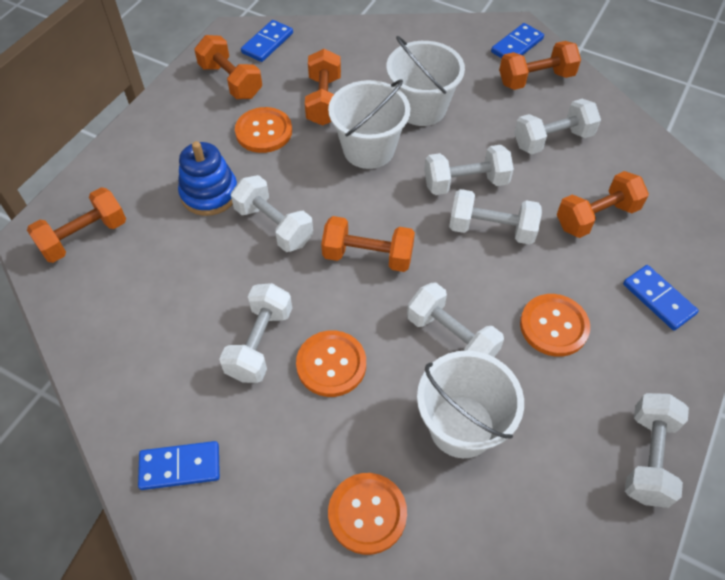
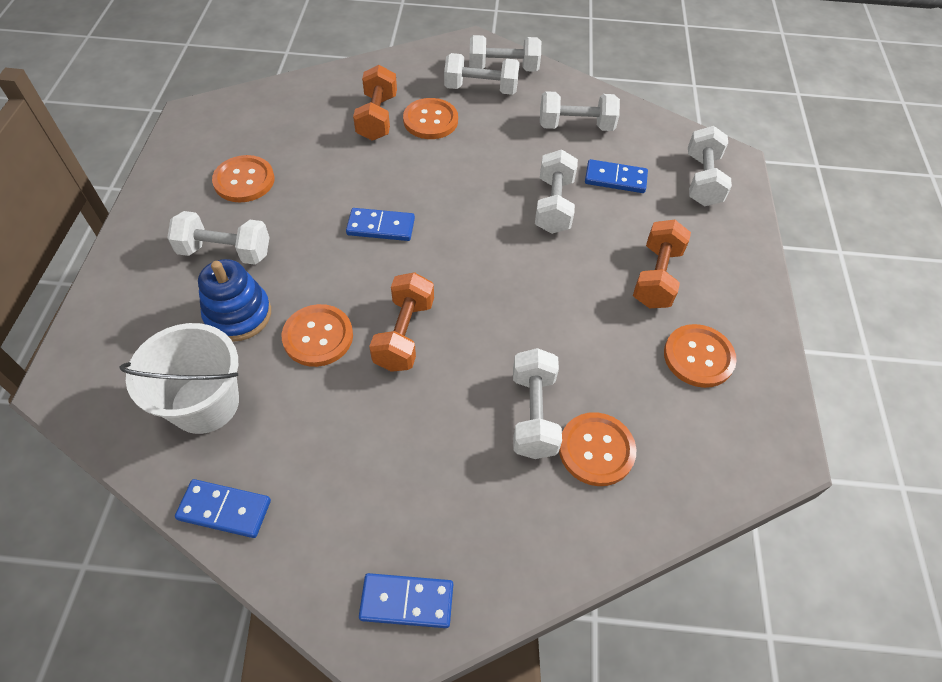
orange button: [235,107,292,153] [296,330,366,397] [328,473,407,555] [520,294,590,357] = 4 -> [212,155,274,202] [282,304,353,367] [403,98,458,139] [559,412,637,486] [664,324,737,388] = 5
orange dumbbell: [27,187,126,263] [194,35,262,99] [305,49,341,126] [321,216,415,272] [499,41,581,90] [557,171,649,238] = 6 -> [353,65,397,141] [369,272,434,372] [633,220,691,308] = 3
white bucket: [328,79,410,169] [386,36,465,126] [417,350,524,458] = 3 -> [120,323,239,434] = 1

